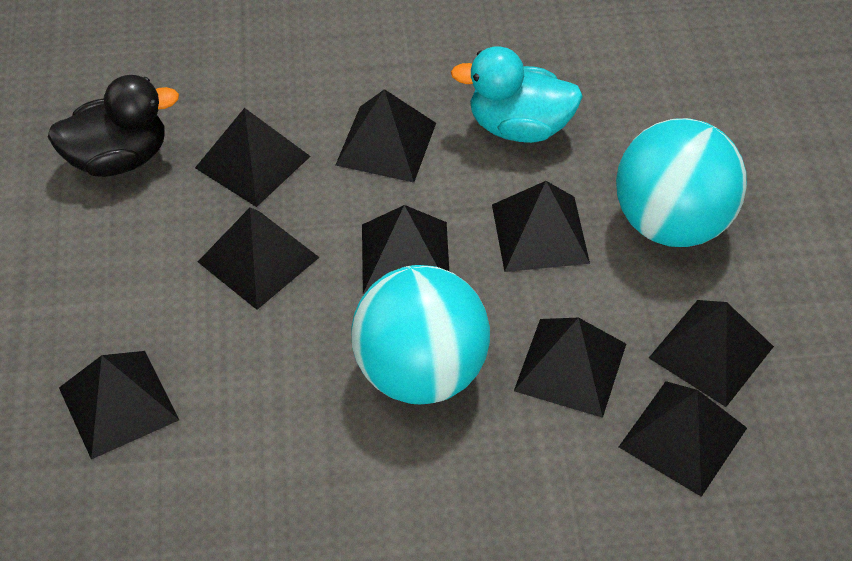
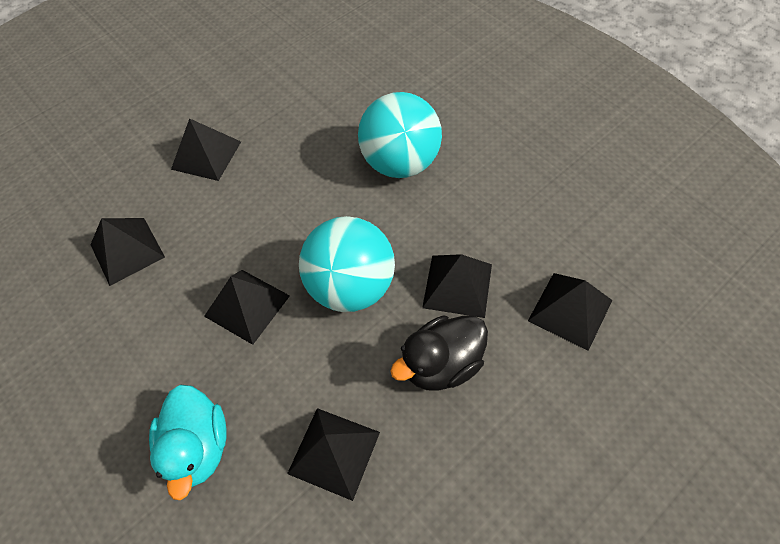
black pyramid: [59,351,179,460] [195,108,311,207] [198,207,320,310] [336,89,436,183] [362,205,449,294] [492,181,590,272] [514,318,626,418] [619,381,747,497] [649,300,774,407] = 9 -> [90,218,165,286] [171,118,241,181] [204,270,290,345] [287,408,380,501] [422,254,492,318] [528,273,612,351] = 6

